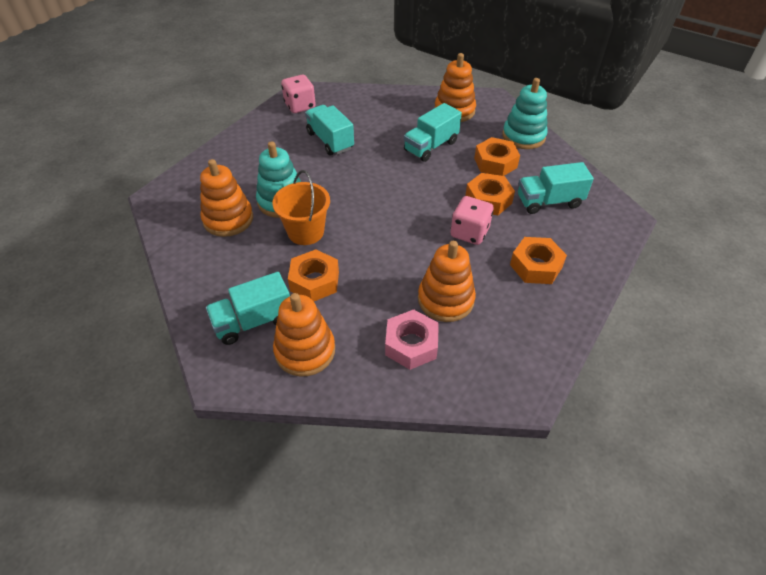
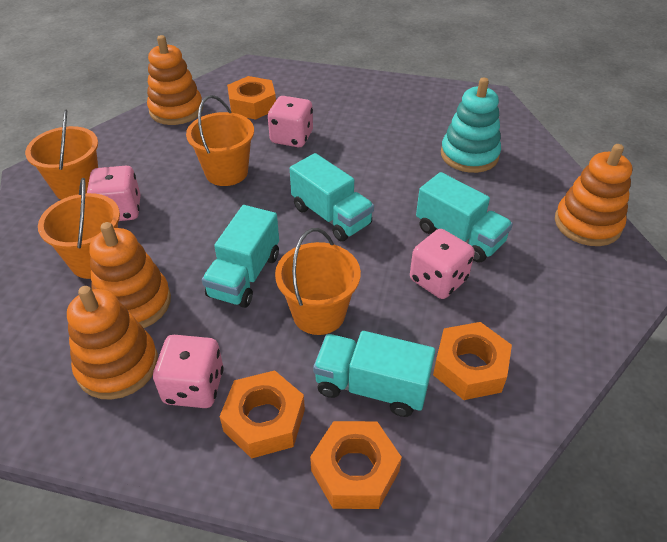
orange bucket: [272,170,330,245] = 1 -> [25,109,98,200] [38,178,120,279] [186,95,254,186] [275,228,361,335] = 4
pink dice: [281,75,316,113] [450,196,493,245] = 2 -> [87,166,141,221] [153,335,224,408] [268,96,313,147] [410,229,475,299] = 4
pink nut: [385,309,439,370] = 1 -> none = 0
turquoise stacking toy: [256,141,301,218] [502,78,548,149] = 2 -> [441,78,501,173] = 1

